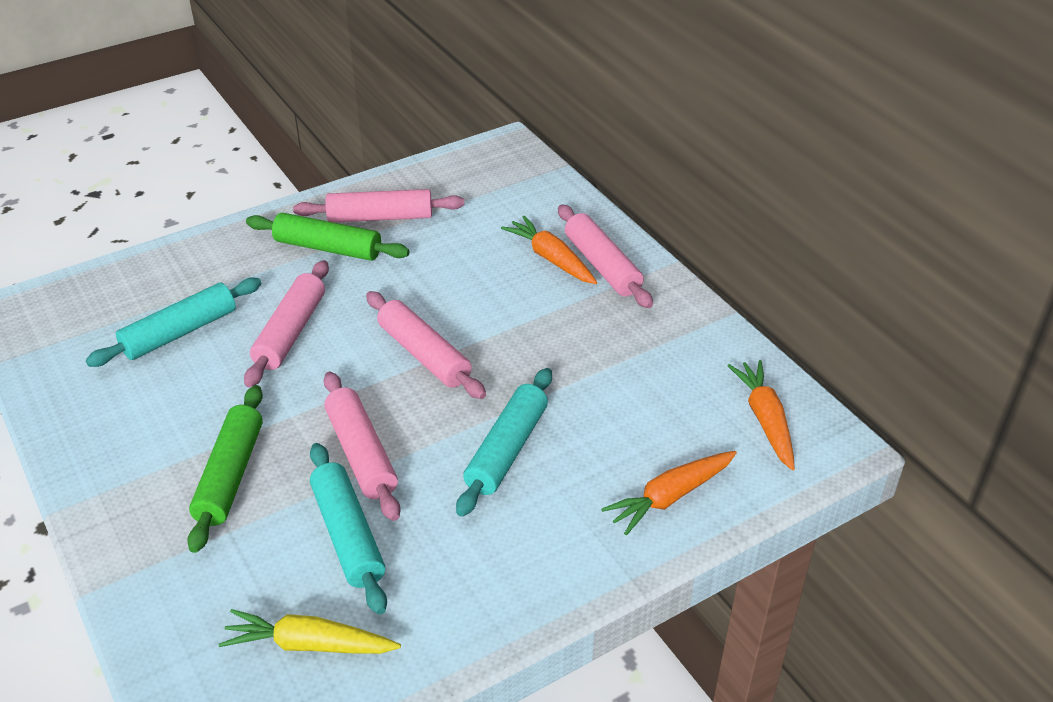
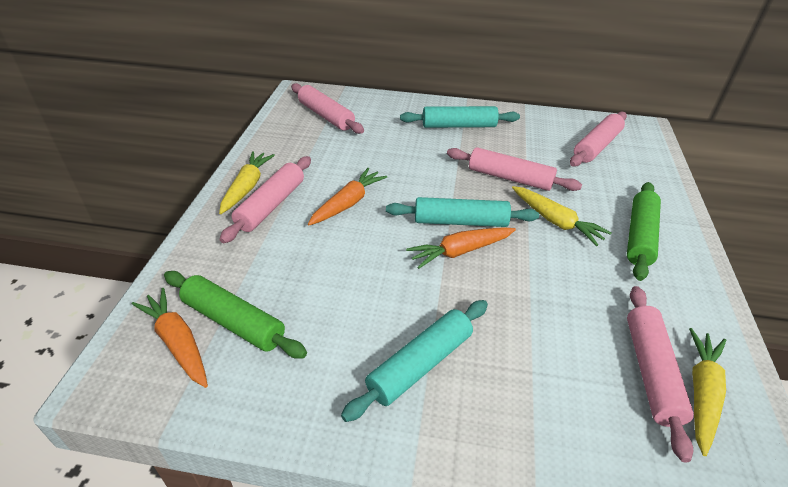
yellow carrot: [219,609,401,654] = 1 -> [219,151,275,214] [512,186,612,246] [689,328,726,456] = 3

